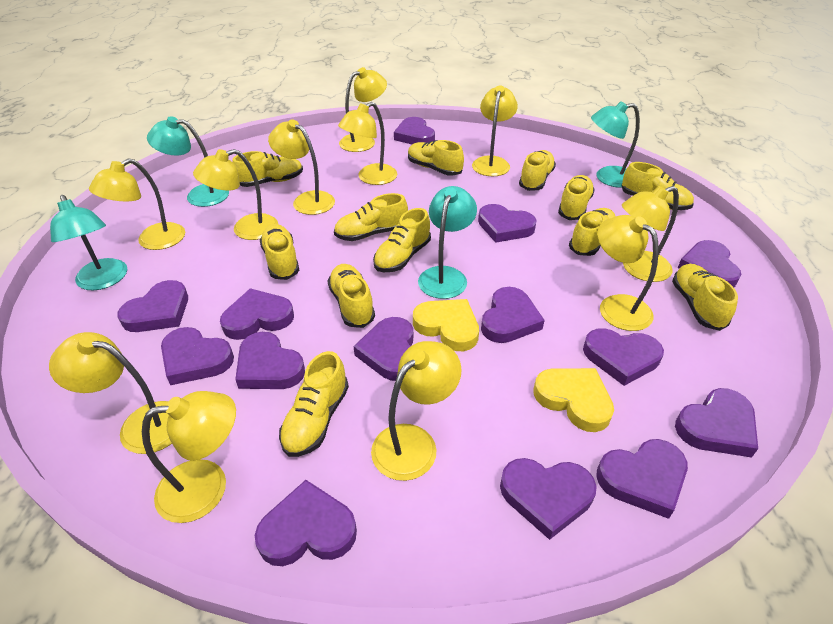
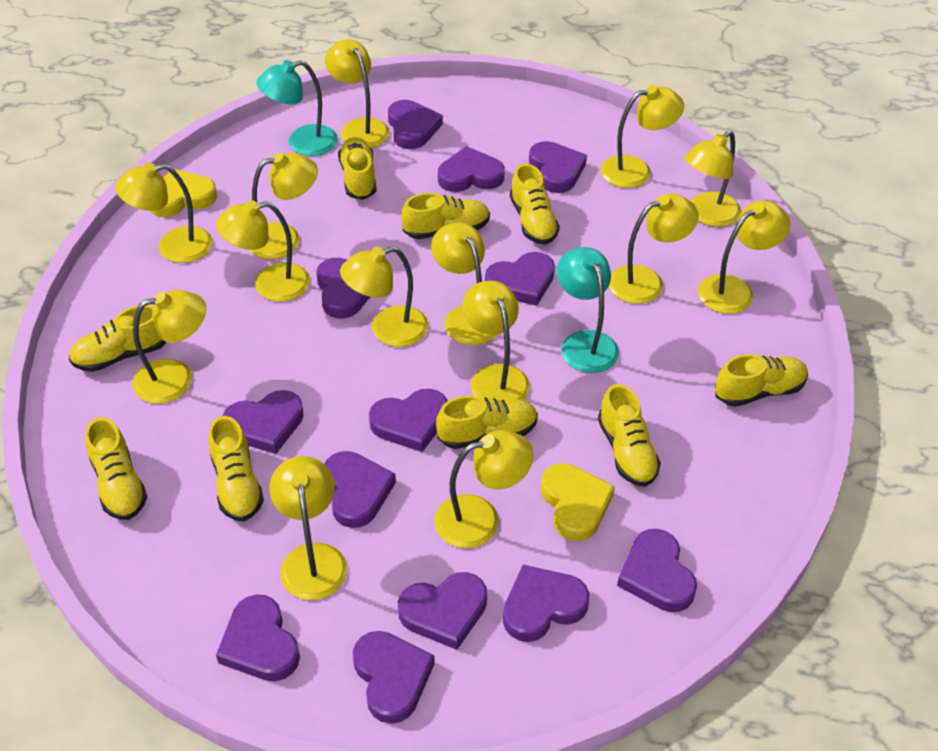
purple heart: [117,280,188,332] [161,327,234,385] [220,288,294,340] [235,332,305,389] [255,480,357,566] [354,317,413,381] [394,117,435,144] [478,204,537,243] [481,287,545,343] [500,458,597,540] [583,328,664,386] [596,439,688,519] [675,388,758,457] [678,240,741,287] = 14 -> [216,594,300,681] [223,390,304,454] [316,258,370,319] [325,451,396,528] [353,631,435,724] [369,389,447,452] [388,100,443,149] [398,572,487,650] [438,146,505,192] [485,252,555,306] [503,565,589,642] [529,141,587,193] [617,529,697,612] = 13
turquoise lamp: [50,195,127,290] [147,116,229,207] [418,186,477,299] [591,101,640,188] = 4 -> [256,60,338,156] [557,247,619,373] = 2
yellow lamp: [49,332,172,454] [89,158,185,250] [142,391,236,523] [193,149,278,240] [268,120,335,215] [338,102,397,185] [339,67,387,152] [371,341,462,481] [472,85,518,176] [597,215,659,331] [622,186,679,282] = 11 -> [115,163,213,263] [133,290,206,404] [216,200,310,302] [249,153,318,260] [269,456,347,600] [325,39,390,148] [340,246,428,347] [431,222,497,345] [434,430,533,548] [462,281,530,400] [601,85,684,188] [609,194,699,304] [685,130,741,227] [698,200,790,314] = 14
yellow shoe: [232,151,303,187] [260,224,299,280] [279,351,349,457] [328,264,375,328] [334,193,408,241] [373,208,431,272] [408,140,464,176] [519,150,556,191] [558,175,595,220] [569,208,616,256] [621,162,694,210] [672,264,738,331] = 12 -> [69,305,166,372] [85,417,147,520] [208,416,264,521] [338,137,376,200] [402,193,490,239] [436,396,538,449] [510,164,560,245] [598,384,661,487] [715,354,808,407] = 9

